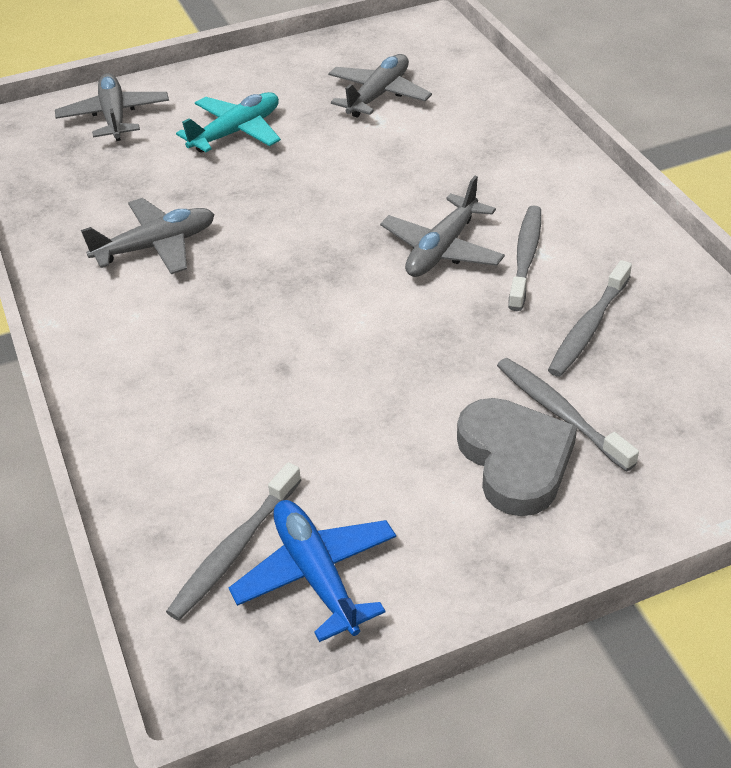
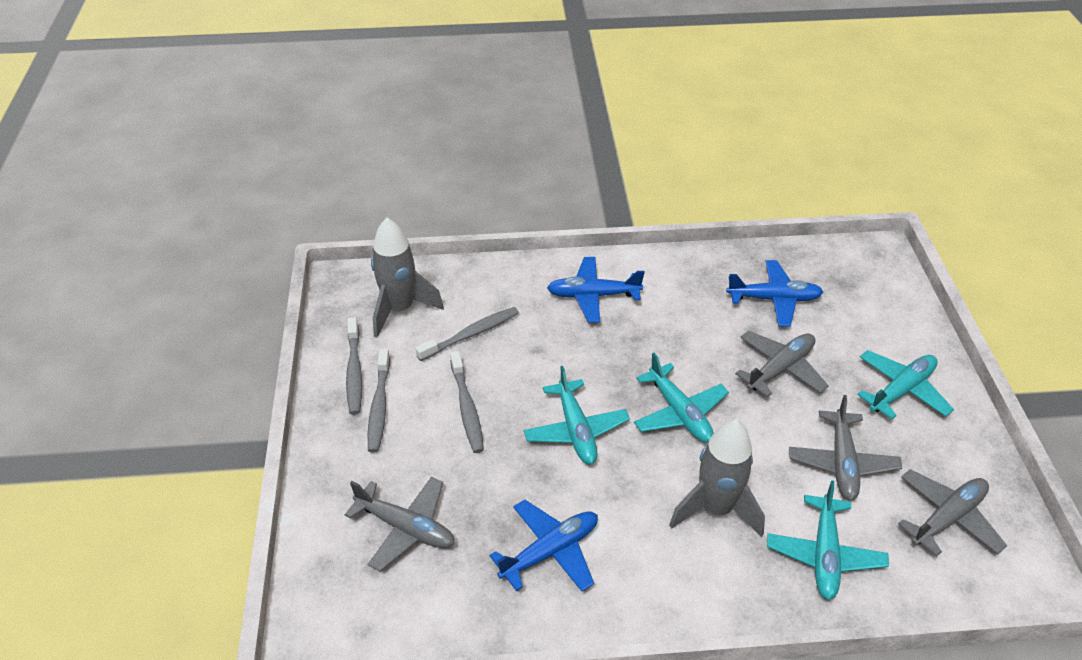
blue plane: [229,500,396,642] = 1 -> [490,500,598,592] [547,257,645,323] [726,260,823,327] = 3
grey heart: [457,398,577,516] = 1 -> none = 0
grey rocket: none = 0 -> [371,218,444,338] [669,420,765,538] = 2
turquoise plane: [176,92,281,153] = 1 -> [524,366,630,465] [634,353,729,443] [767,481,889,600] [857,350,954,419] = 4

